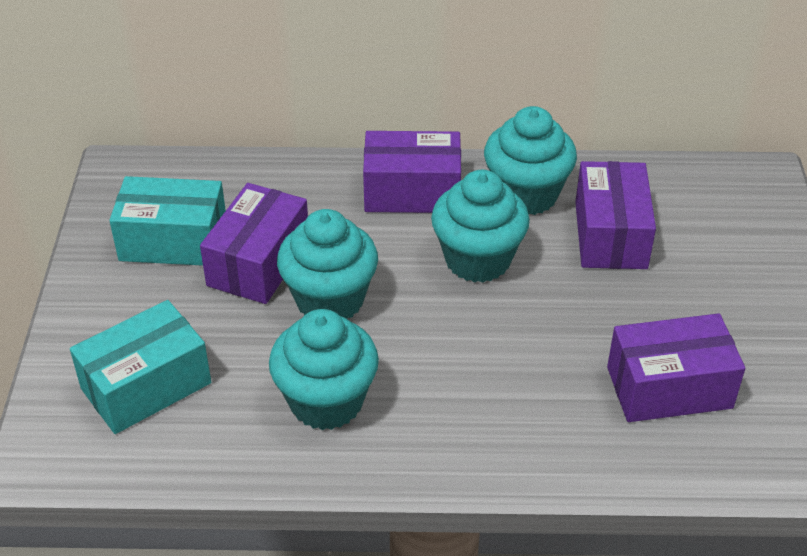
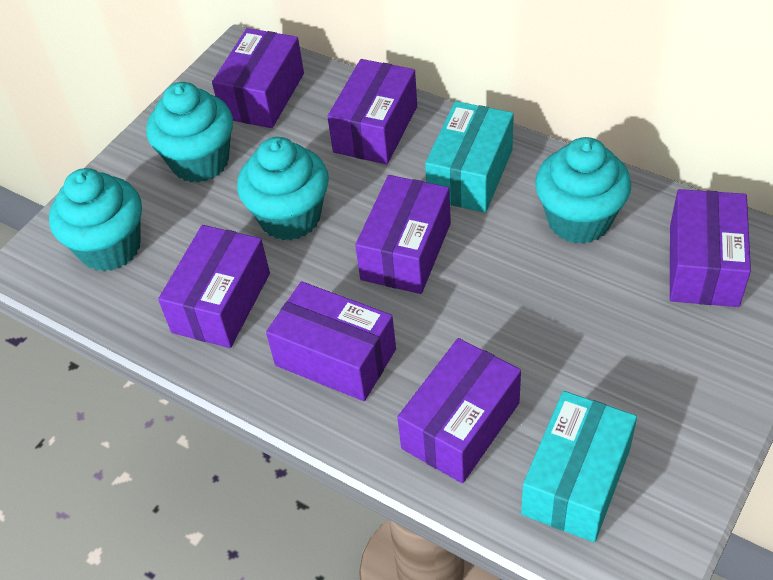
purple box: [200,183,308,304] [363,131,461,213] [575,161,656,269] [607,313,745,422] = 4 -> [158,225,270,348] [212,28,304,128] [266,281,396,401] [327,59,417,164] [355,175,451,294] [397,338,521,483] [670,189,751,307] = 7

